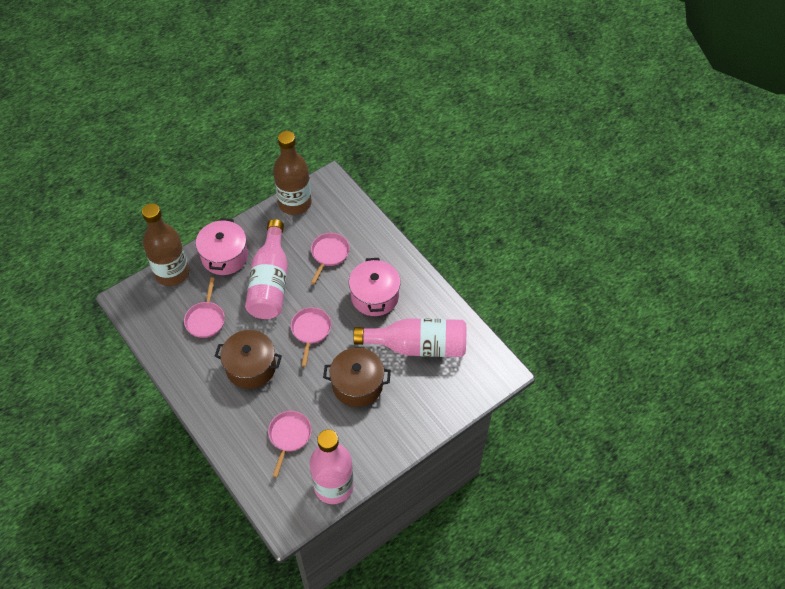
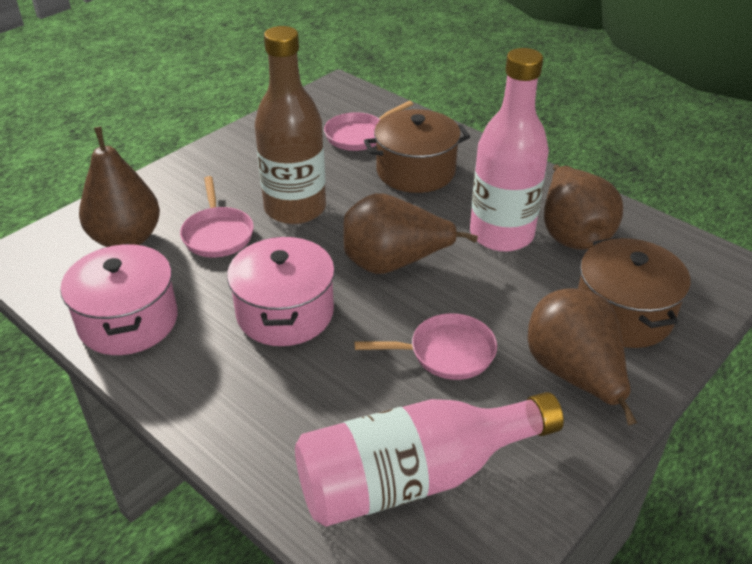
brown bottle: [142,203,189,286] [273,131,312,215] = 2 -> [255,26,326,224] = 1
brown pear: none = 0 -> [79,127,160,247] [344,193,478,274] [528,288,637,426] [544,164,623,250] = 4
pink bottle: [245,219,288,319] [310,429,354,504] [353,318,466,357] = 3 -> [295,392,564,527] [470,48,549,252] = 2
pink pan: [184,277,225,338] [268,411,312,477] [291,307,331,367] [311,233,350,284] = 4 -> [180,176,254,257] [324,101,413,151] [354,313,497,380] = 3

